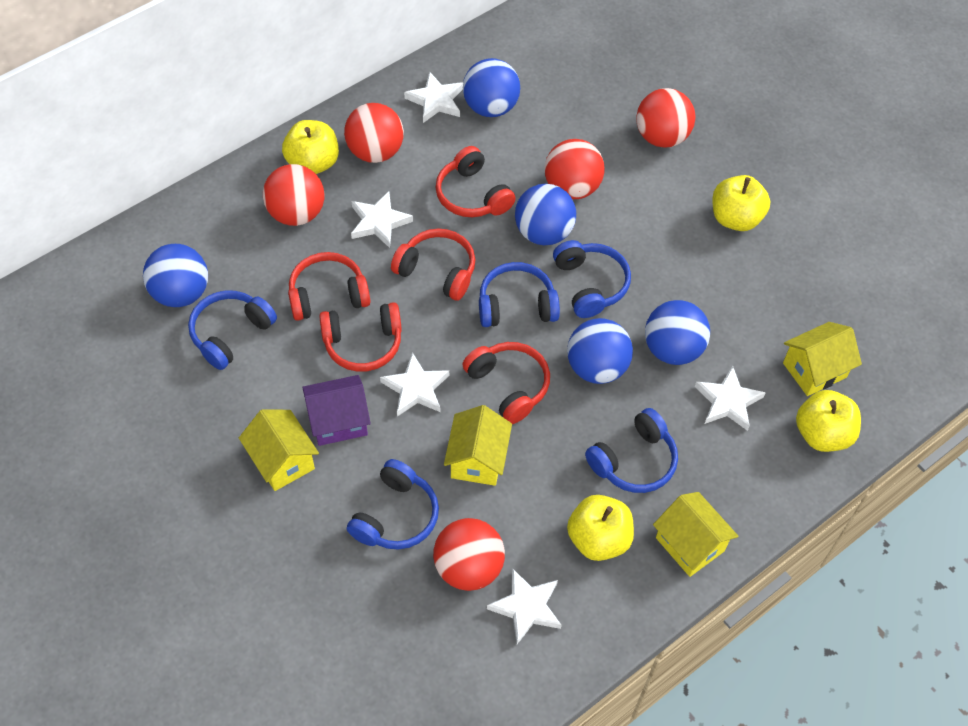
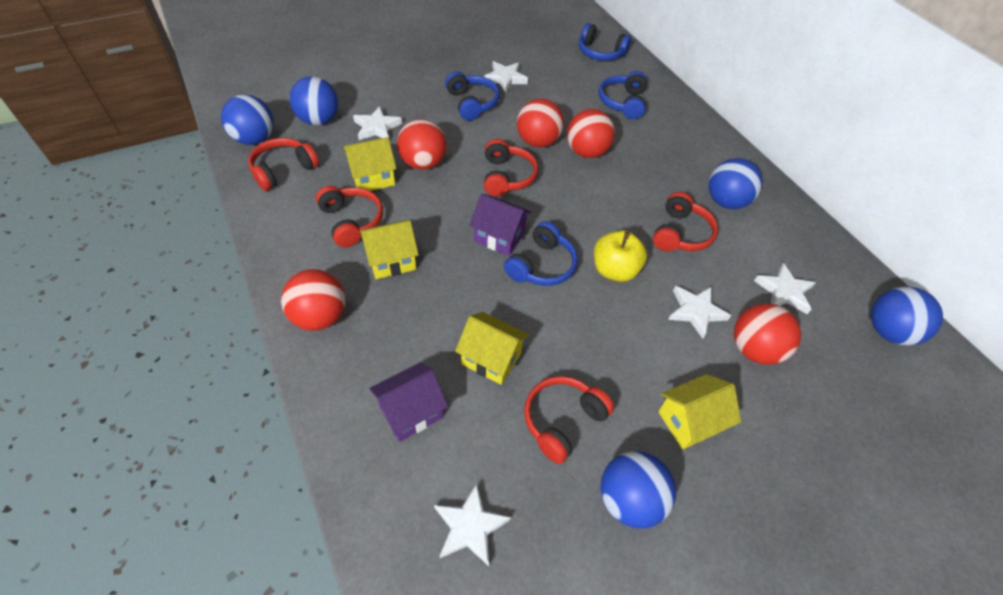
blue headphones: [188,290,277,370] [347,459,439,549] [479,262,560,327] [553,240,631,318] [585,408,678,493] = 5 -> [445,71,500,121] [504,221,578,286] [579,23,631,61] [599,71,647,119] = 4
purple house: [302,375,371,446] = 1 -> [369,362,448,442] [469,193,532,256] = 2
yellow apple: [282,120,339,174] [567,495,634,561] [712,175,770,231] [796,390,861,452] = 4 -> [594,230,647,282] = 1

